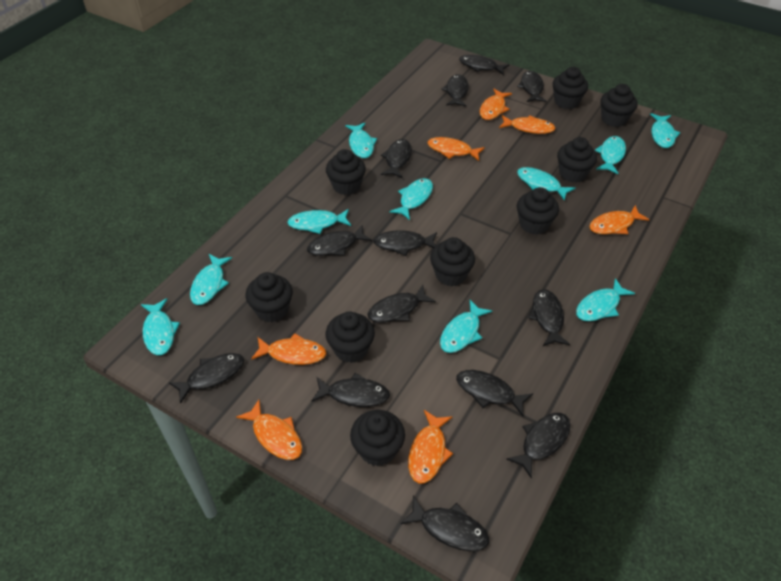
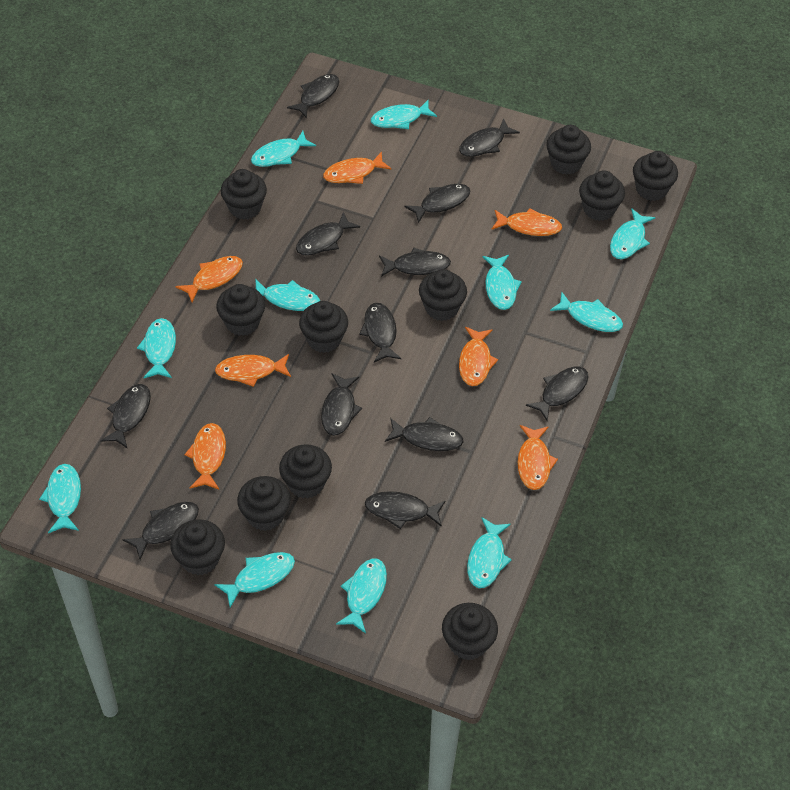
black cupcake: [246,272,293,322] [326,149,366,195] [326,311,375,363] [350,410,405,466] [430,237,475,286] [517,187,559,235] [553,67,588,109] [557,137,597,183] [600,84,638,127] = 9 -> [170,519,225,575] [216,284,265,336] [221,169,267,219] [237,476,291,531] [279,444,332,499] [299,301,348,353] [419,269,467,321] [442,603,498,660] [546,125,591,175] [579,170,625,221] [633,151,678,201] = 11
black fish: [169,353,244,404] [307,225,372,256] [312,373,390,407] [367,285,436,322] [374,230,437,256] [381,139,412,178] [401,496,489,551] [441,74,469,107] [456,370,533,416] [459,55,509,75] [506,413,571,479] [517,71,547,102] [528,289,570,346] = 13 -> [100,384,151,449] [122,502,199,560] [287,74,339,118] [296,212,360,256] [321,373,362,436] [359,303,401,362] [365,491,445,529] [379,247,451,277] [385,417,464,451] [405,184,470,223] [459,118,520,157] [526,367,589,421] = 12
turquoise fish: [141,298,180,355] [190,254,232,305] [287,209,351,234] [345,123,377,158] [389,178,433,220] [440,300,492,353] [517,167,575,201] [576,278,635,321] [595,136,626,174] [650,113,681,148] = 10 -> [39,464,81,533] [137,318,176,378] [215,552,295,608] [251,131,316,167] [255,279,320,311] [336,558,387,633] [371,100,437,129] [467,517,512,588] [483,255,522,310] [550,292,623,332] [610,208,656,259] = 11

